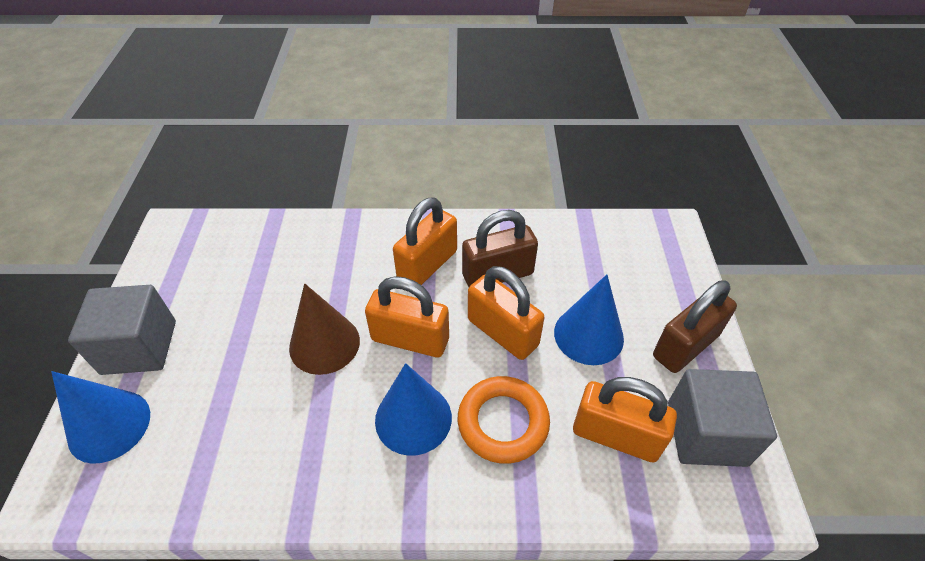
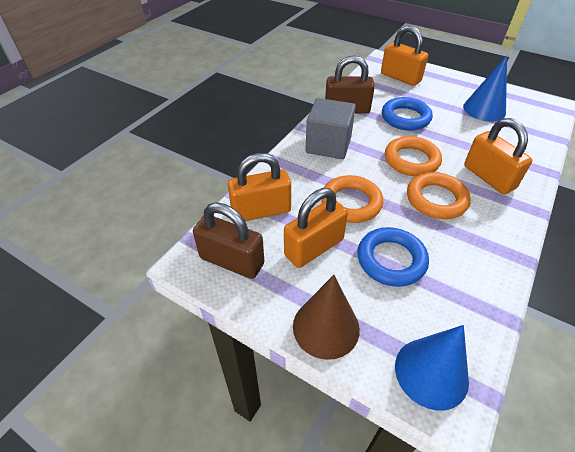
blue cone: [51,371,150,464] [375,363,452,456] [554,274,624,365] = 3 -> [395,325,469,411] [463,55,507,122] = 2
blue ring: none = 0 -> [357,227,429,287] [382,97,433,131] = 2
grey cube: [68,285,176,375] [668,369,777,467] = 2 -> [305,98,356,159] = 1
orange ring: [458,376,550,464] = 1 -> [321,175,383,223] [385,136,442,176] [407,172,471,219] = 3

